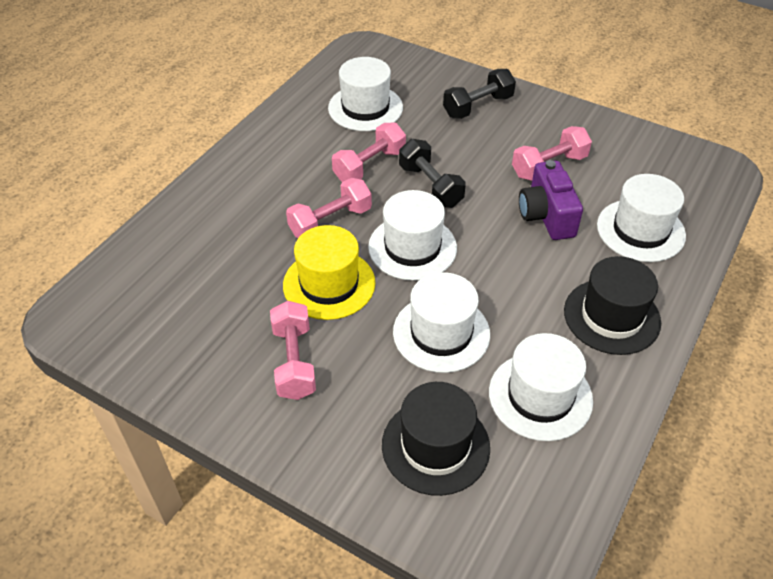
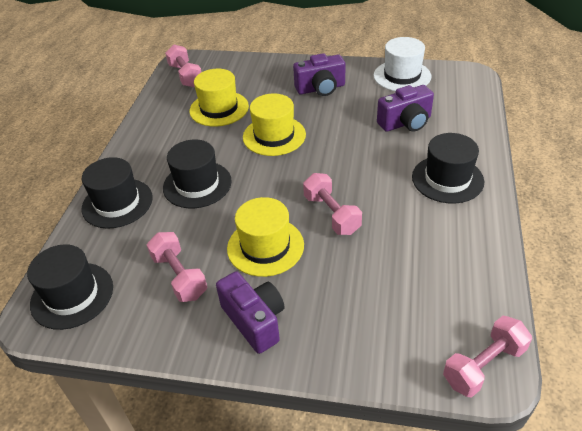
black dumbbell: [399,139,466,208] [443,69,516,119] = 2 -> none = 0
black hat: [382,382,490,496] [564,256,661,355] = 2 -> [27,244,113,330] [81,157,153,229] [163,139,232,208] [412,133,484,203] = 4
purple camera: [519,160,583,240] = 1 -> [216,271,284,354] [293,53,345,96] [377,85,434,132] = 3
white hat: [328,57,403,131] [368,190,457,281] [393,272,490,373] [489,333,593,441] [597,174,686,262] = 5 -> [374,37,431,91] = 1
yellow hat: [283,225,375,320] = 1 -> [189,69,249,127] [227,197,304,277] [243,94,306,156] = 3

